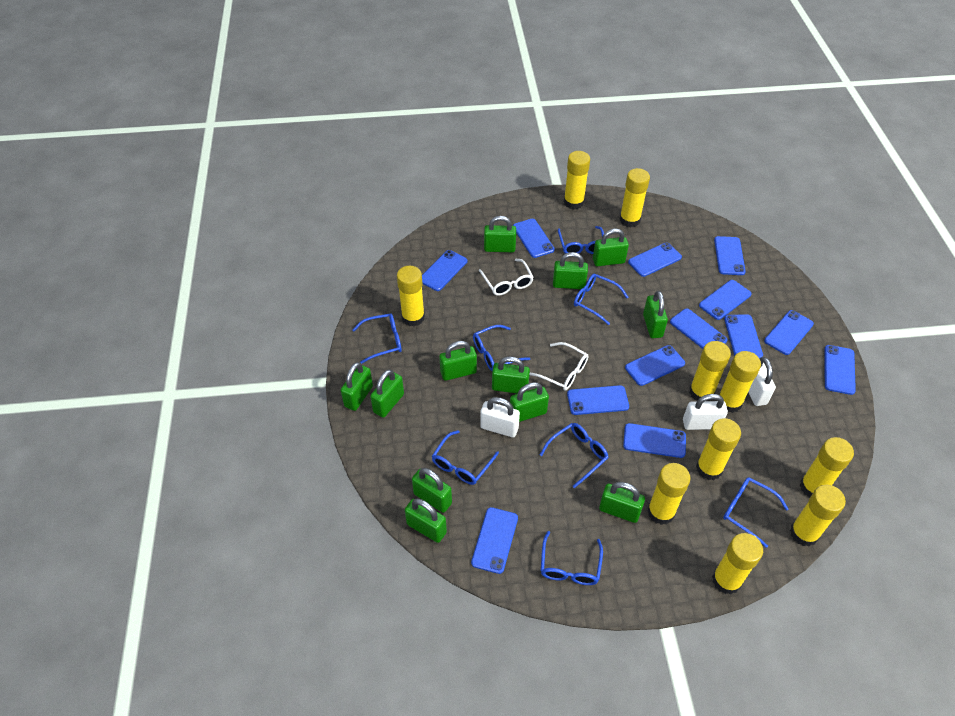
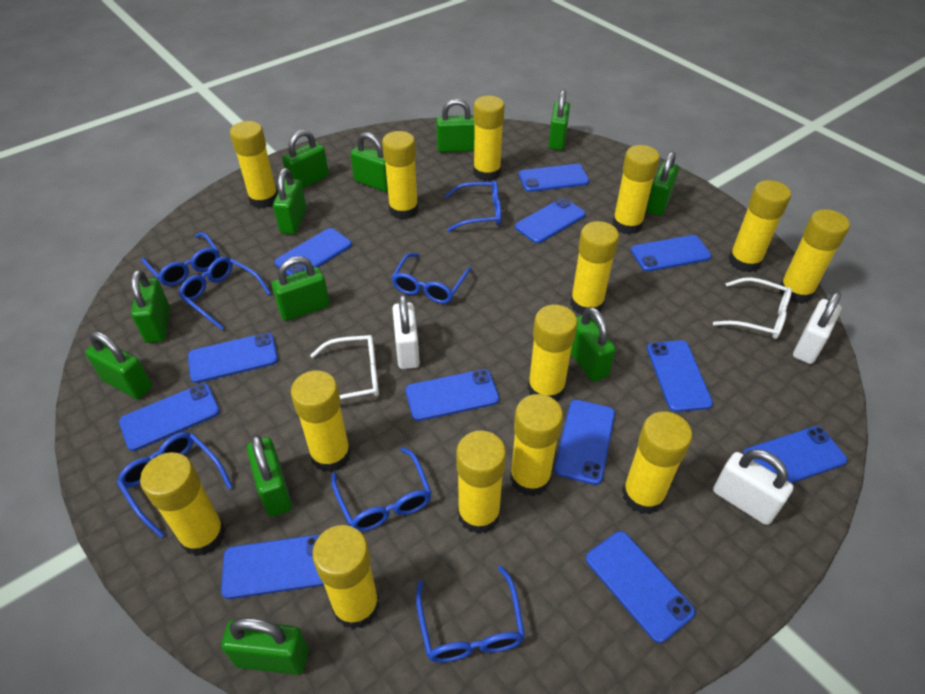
blue glasses: [352,313,402,364] [432,430,499,485] [473,325,530,371] [540,423,609,488] [541,531,603,585] [558,226,604,254] [574,274,628,325] [723,477,788,548] = 8 -> [117,432,233,538] [141,232,220,286] [179,257,271,330] [331,447,432,532] [391,253,472,304] [416,566,525,663] [445,181,501,232] = 7
blue phone: [422,250,467,291] [471,507,518,574] [513,219,555,258] [567,385,629,415] [623,423,686,458] [625,345,685,386] [628,243,682,277] [670,308,727,349] [699,280,752,320] [714,236,746,275] [724,314,763,359] [764,310,814,355] [824,345,856,395] = 13 -> [119,383,220,451] [188,333,278,383] [221,534,324,599] [274,228,352,276] [406,369,499,421] [515,198,586,243] [519,164,589,192] [554,400,615,485] [586,531,695,643] [631,235,712,272] [647,340,713,412] [743,426,847,483] = 12
yellow glue stick: [397,266,425,326] [564,151,590,209] [620,168,650,227] [647,463,691,525] [689,341,731,401] [696,418,741,480] [712,533,763,594] [719,351,761,413] [790,485,846,546] [800,437,854,498] = 10 -> [140,452,226,556] [230,121,278,209] [291,370,351,472] [312,525,380,629] [382,131,418,219] [456,431,506,534] [473,96,505,181] [510,394,563,497] [528,305,578,401] [570,221,619,315] [612,145,660,235] [622,411,692,514] [729,180,791,272] [779,209,850,304] = 14

